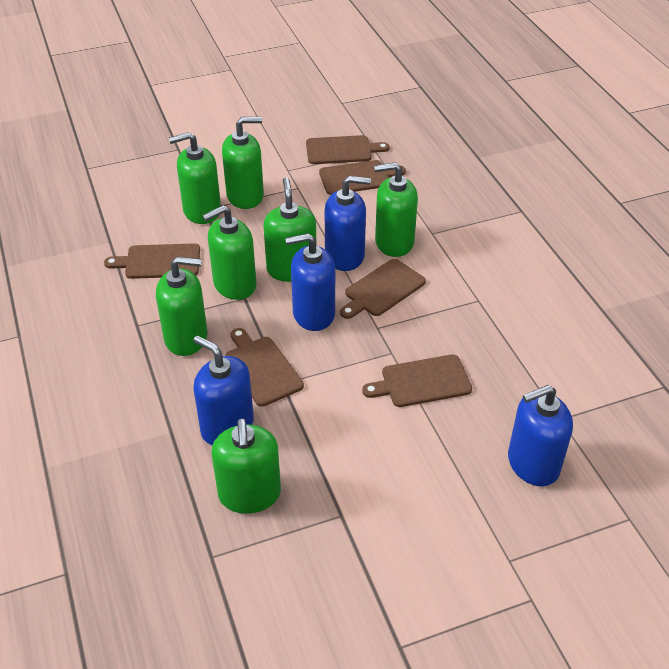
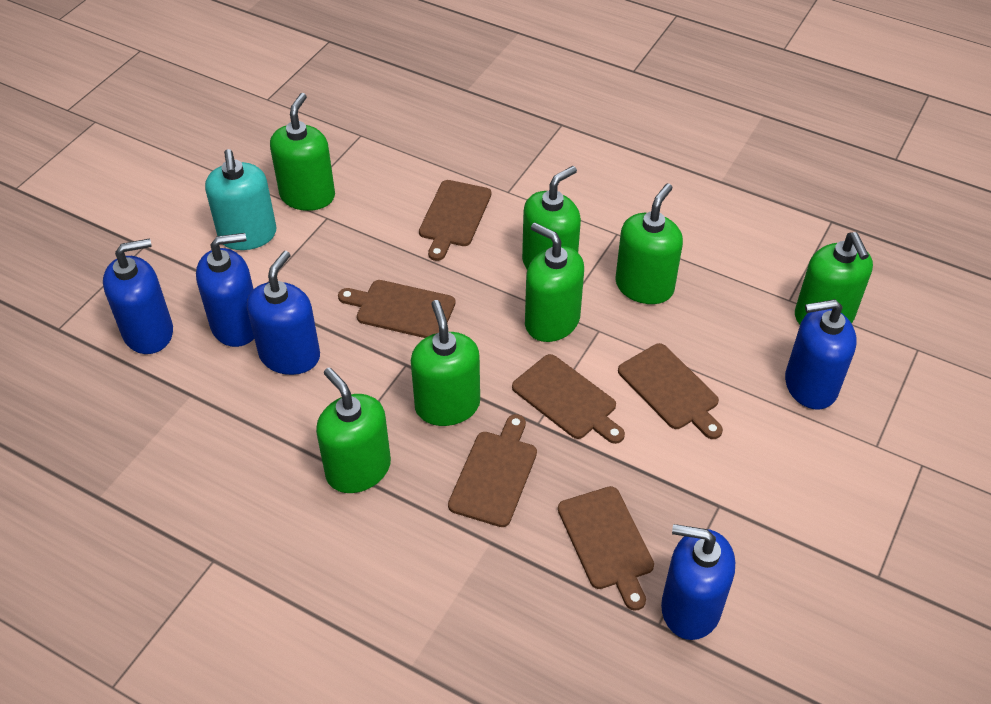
blue soap dispenser: [193,336,254,445] [285,233,335,331] [325,176,371,271] [508,385,573,486] = 4 -> [103,238,173,354] [196,233,254,347] [247,251,320,375] [661,524,735,640] [785,299,857,410] = 5
turquoise soap dispenser: none = 0 -> [205,149,276,250] = 1

